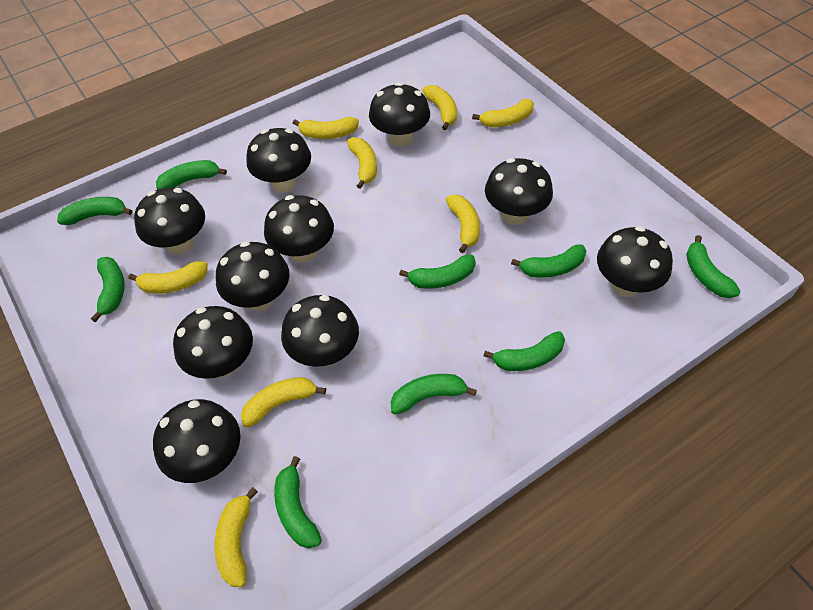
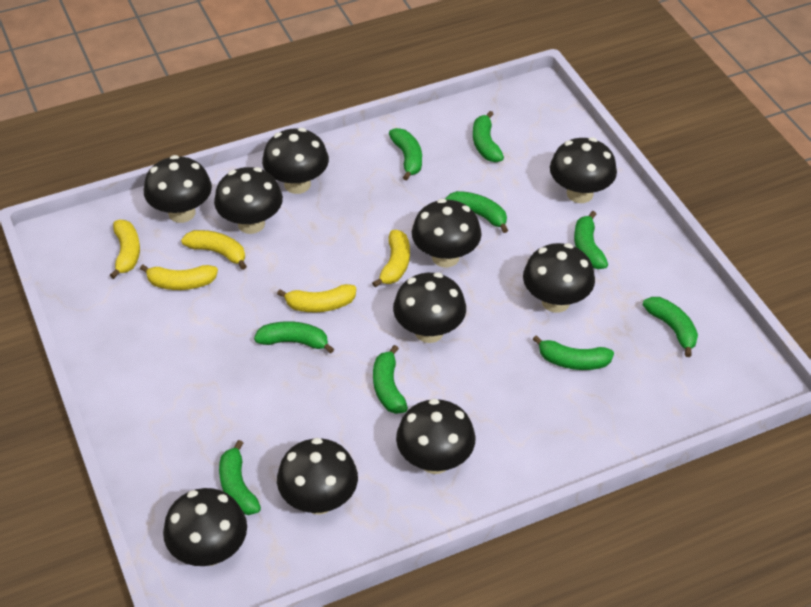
yellow banana: [129,261,208,294] [215,487,258,587] [241,377,326,428] [293,117,359,139] [347,137,377,189] [422,85,457,130] [446,195,480,253] [472,99,534,127] = 8 -> [110,220,140,279] [140,265,218,290] [181,230,247,270] [277,284,356,312] [372,230,410,288] = 5

